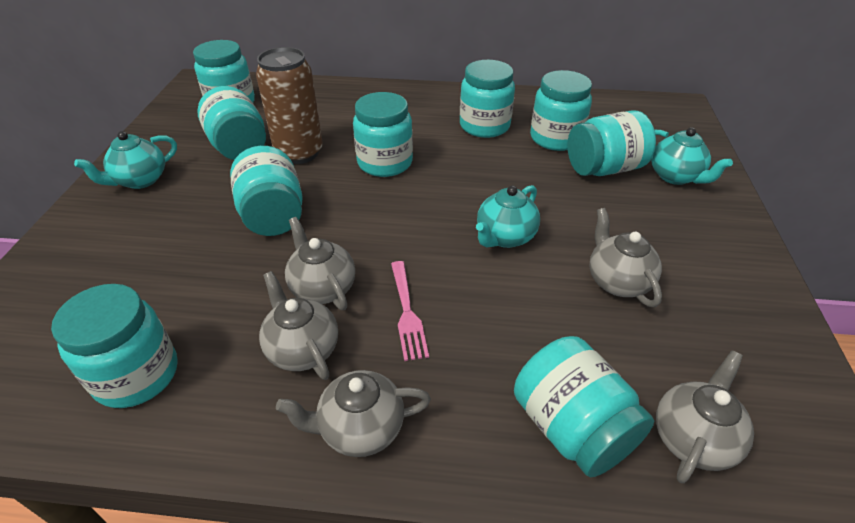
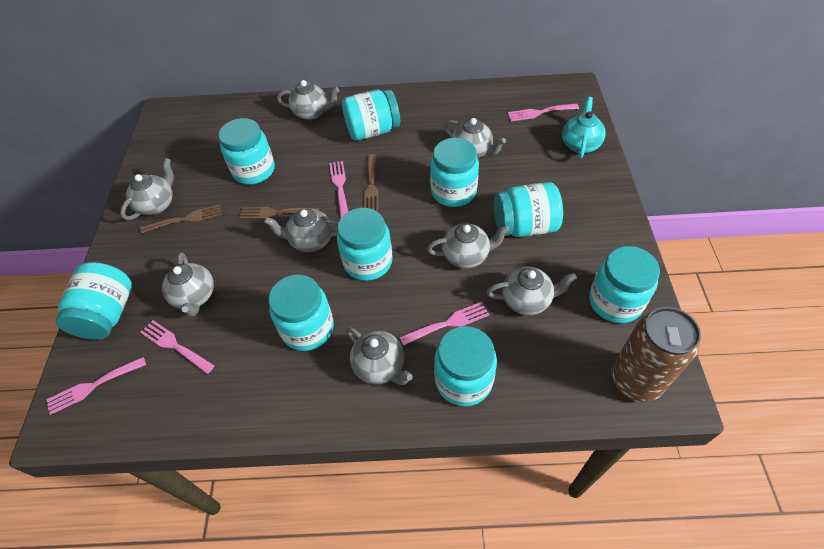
brown fork: none = 0 -> [140,204,222,234] [239,207,319,219] [364,154,379,212] = 3
grey teapot: [259,271,338,380] [276,370,431,457] [285,217,355,310] [590,208,662,307] [656,350,754,483] = 5 -> [120,158,174,220] [162,252,214,317] [264,209,339,252] [277,80,339,120] [346,327,413,385] [427,223,510,268] [444,118,506,158] [486,267,577,315] = 8
pink fork: [391,261,429,361] = 1 -> [46,357,146,415] [140,320,215,374] [329,161,348,218] [400,302,489,346] [508,104,579,122] = 5
turquoise teapot: [74,131,177,189] [476,185,540,248] [651,127,733,185] = 3 -> [562,97,606,158] = 1

